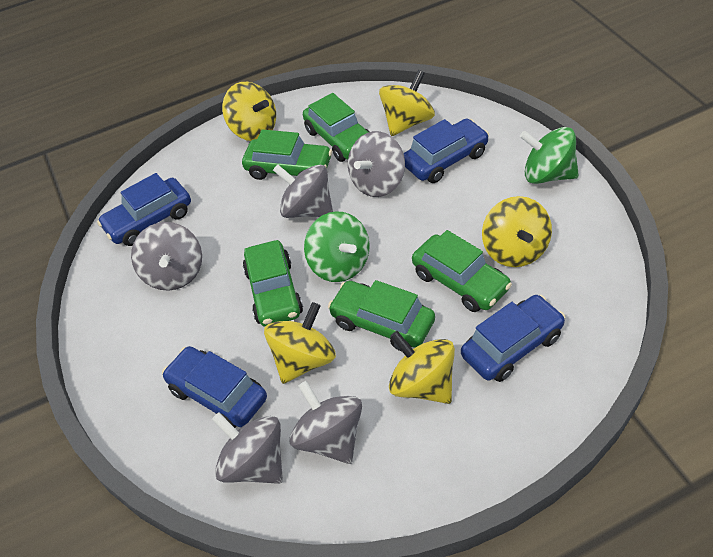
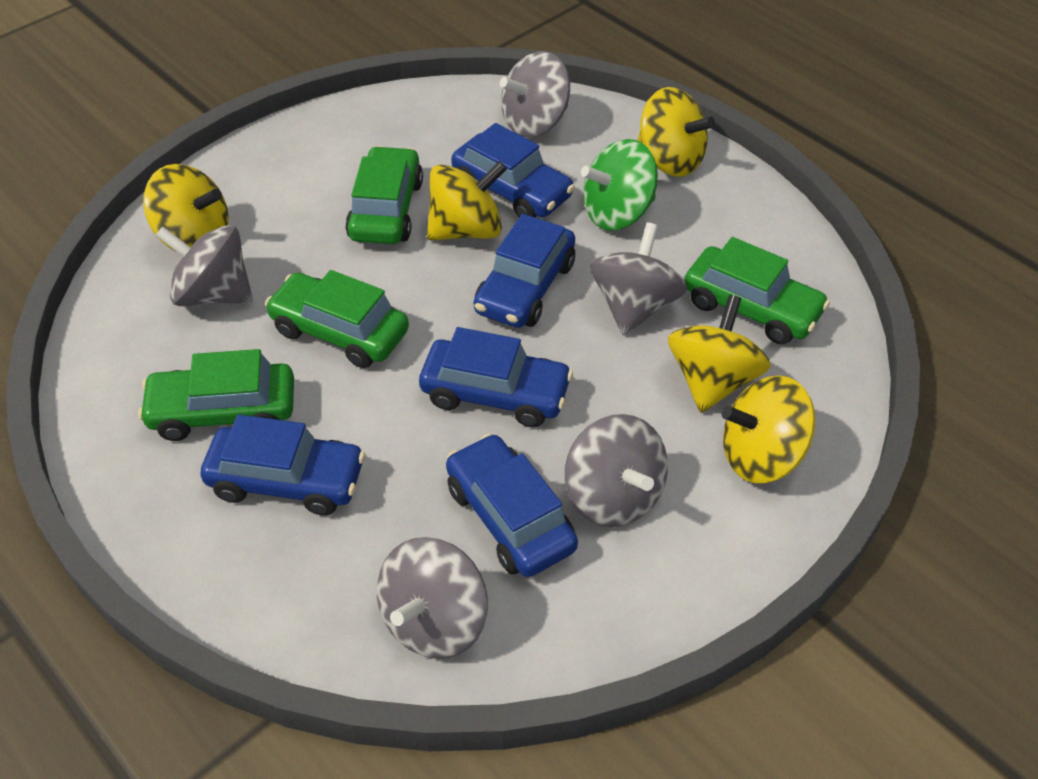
blue car: [97,173,191,246] [162,346,267,428] [404,118,489,183] [461,295,565,382] = 4 -> [200,414,365,516] [419,327,573,427] [446,433,578,577] [451,123,575,218] [474,214,575,328] = 5
green car: [242,129,332,180] [243,240,303,327] [303,93,369,162] [328,280,435,351] [412,230,512,312] = 5 -> [138,349,294,441] [265,270,409,368] [345,146,423,244] [684,237,830,344] = 4
green spinning top: [304,211,370,282] [520,127,579,184] = 2 -> [581,139,658,231] = 1

